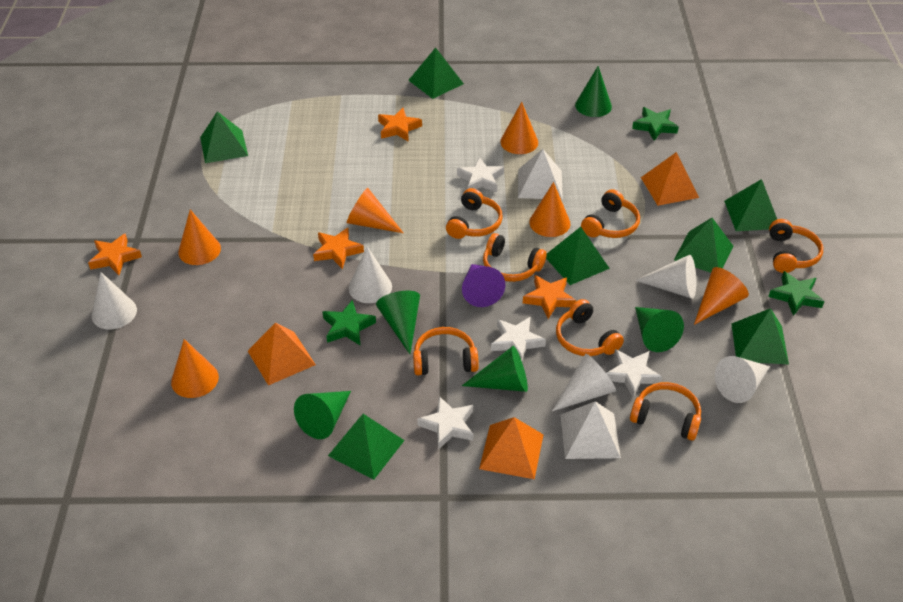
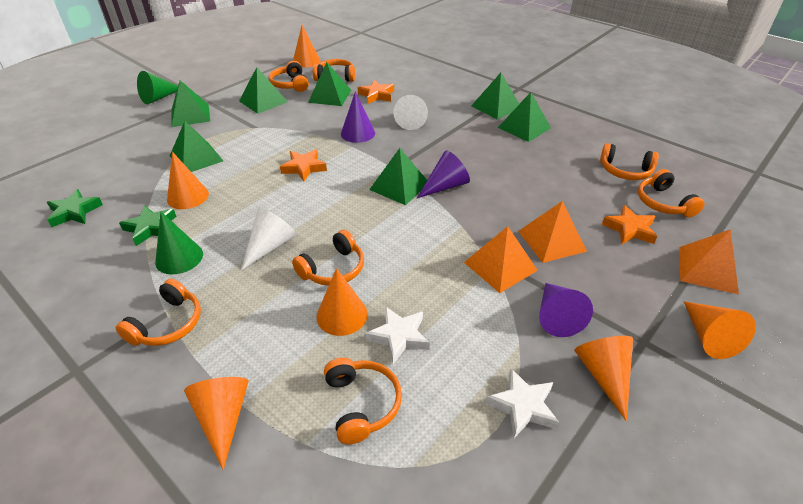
green cone: [294,391,351,439] [376,291,420,354] [462,346,528,392] [575,66,612,117] [635,307,684,352] = 5 -> [137,71,178,104] [155,212,203,274] = 2
green star: [322,300,376,346] [632,107,679,141] [768,271,825,316] = 3 -> [47,189,103,227] [119,206,177,246] = 2
orange star: [88,233,142,275] [313,228,364,269] [378,108,422,142] [523,275,576,319] = 4 -> [280,149,327,182] [358,80,394,104] [602,205,657,245] = 3
purple cone: [462,264,505,307] = 1 -> [341,92,375,143] [417,150,470,198] [539,283,593,337] = 3
white cone: [92,272,137,329] [348,247,392,303] [552,354,616,411] [635,255,696,299] [715,356,770,403] = 5 -> [241,208,296,270] [394,95,428,130] = 2
white pyramid: [518,149,563,200] [560,401,621,459] = 2 -> none = 0
white star: [417,396,473,450] [457,157,504,192] [491,317,546,361] [606,349,662,398] = 4 -> [366,306,430,364] [485,368,559,438] = 2

